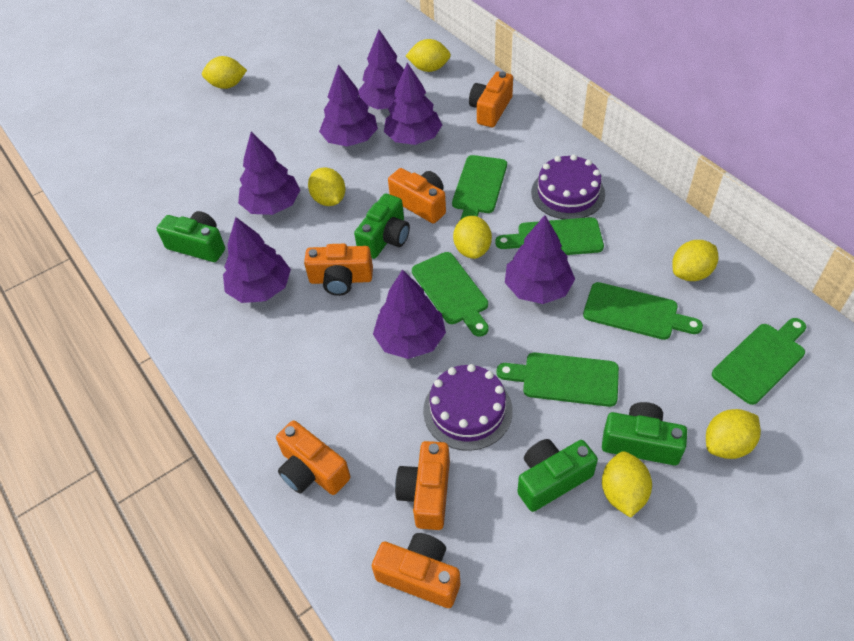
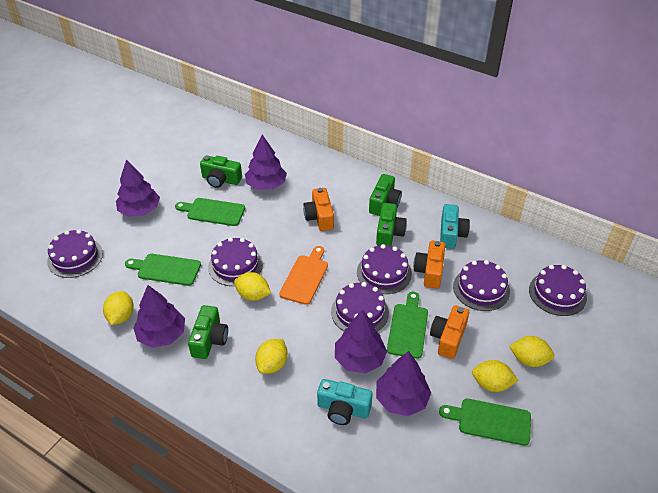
green cutting board: [412,252,489,337] [452,155,507,220] [495,217,604,255] [497,352,619,407] [583,282,703,340] [712,318,806,405] = 6 -> [125,254,201,286] [175,198,245,226] [387,292,428,359] [439,399,531,446] = 4
orange camera: [276,420,351,495] [304,244,373,296] [372,533,460,608] [388,168,446,223] [395,441,450,530] [469,71,513,127] = 6 -> [303,188,334,231] [413,241,445,288] [430,305,469,359] = 3
orange cutting board: none = 0 -> [279,246,328,305] = 1
purple cake: [423,364,513,451] [531,154,605,219] = 2 -> [47,229,103,278] [208,237,263,286] [331,282,389,331] [357,244,412,294] [453,260,510,311] [529,265,587,316] = 6
purple tree: [223,217,291,303] [238,132,300,215] [319,64,378,147] [358,30,404,110] [373,269,446,359] [384,62,442,145] [505,215,575,304] = 7 -> [116,159,160,217] [133,285,185,348] [245,135,287,190] [335,310,387,373] [376,351,431,416] = 5
turquoise camera: none = 0 -> [317,379,372,425] [440,204,470,249] = 2
yellow lemon: [202,56,247,89] [308,167,345,206] [406,39,451,72] [453,216,492,259] [602,451,652,518] [672,240,718,281] [706,409,761,459] = 7 -> [103,291,134,325] [234,272,271,301] [255,339,288,374] [472,360,518,392] [509,336,554,367] = 5

